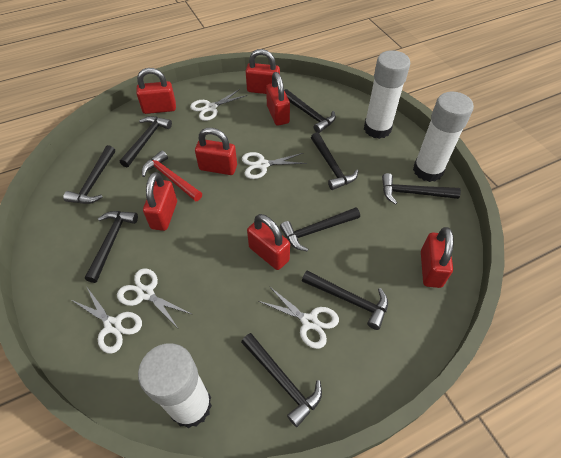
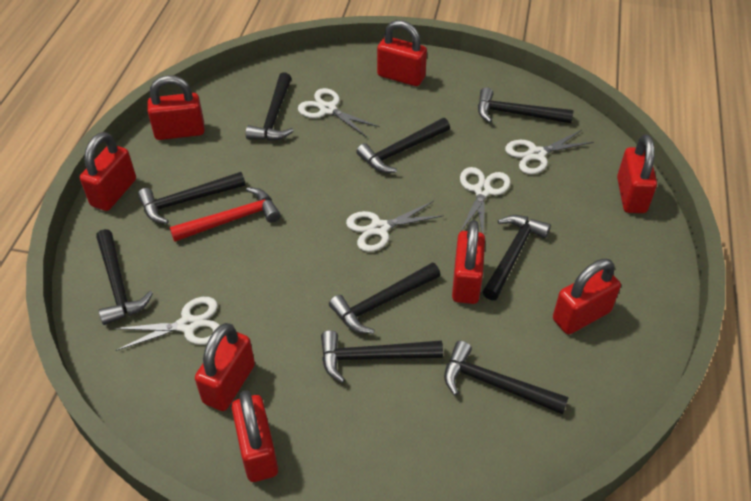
red padlock: [136,68,176,114] [143,172,177,231] [195,128,237,175] [246,49,280,94] [247,214,290,270] [266,72,290,126] [421,227,454,288] = 7 -> [80,132,136,211] [147,75,205,140] [195,323,255,411] [232,390,278,482] [377,20,427,86] [452,220,485,304] [553,259,621,334] [617,134,657,213] = 8
white glue stick: [138,343,212,428] [364,50,410,139] [413,91,474,182] = 3 -> none = 0

